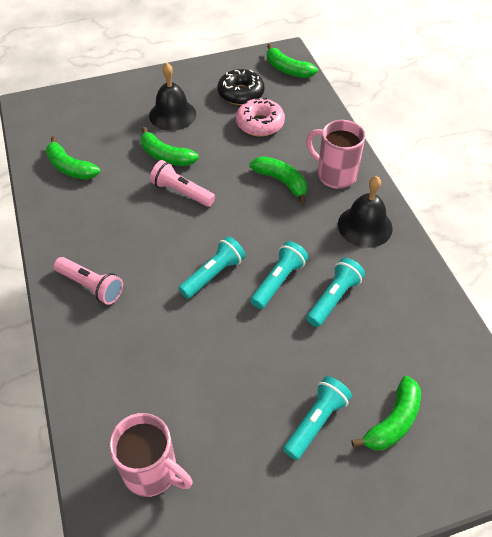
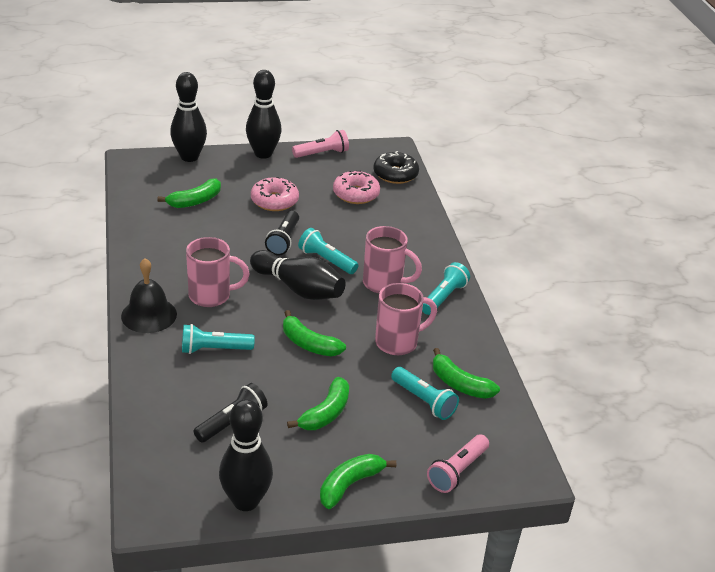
black bell: [149,63,196,131] [338,176,393,248] = 2 -> [121,258,177,333] = 1
black bowling pin: none = 0 -> [170,72,207,162] [219,399,273,511] [246,70,282,159] [250,250,346,300] = 4
black flashlight: none = 0 -> [194,383,267,443] [265,211,299,256] = 2
pink donut: [236,98,285,137] = 1 -> [251,177,299,211] [333,170,380,204] = 2
pink mug: [109,413,193,497] [306,120,366,189] = 2 -> [186,237,250,307] [363,226,422,293] [375,283,437,355] = 3

